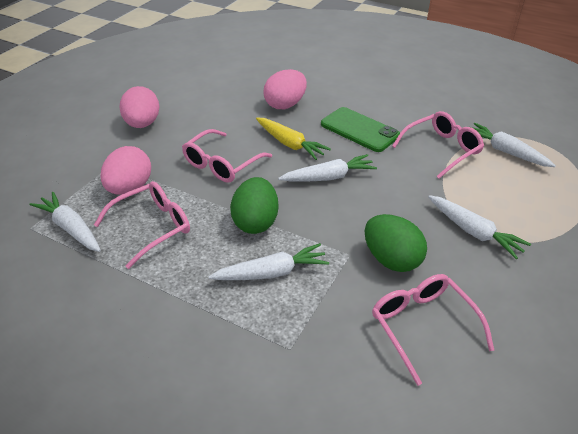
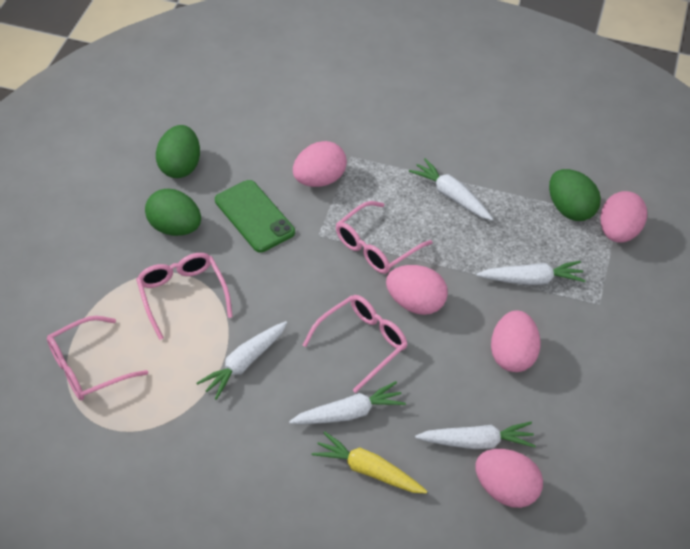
green egg: [230,177,279,234] [365,214,427,272] = 2 -> [145,189,201,236] [156,125,200,178] [549,169,601,221] = 3
pink egg: [100,146,151,195] [119,86,159,128] [264,69,307,109] = 3 -> [293,141,347,187] [386,265,448,315] [475,449,543,508] [491,310,541,372] [600,191,647,243] = 5

